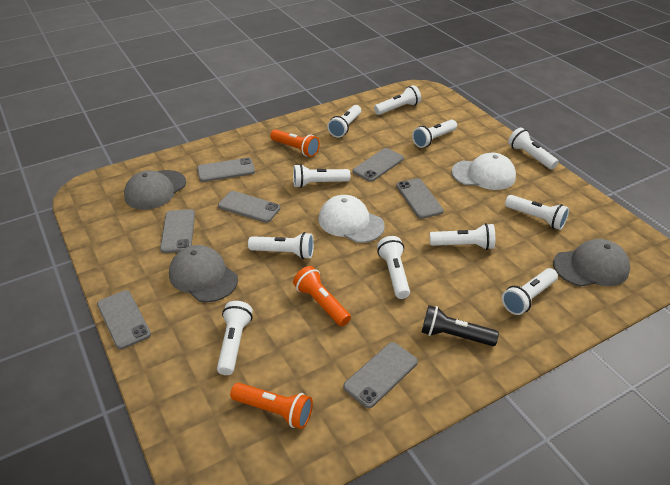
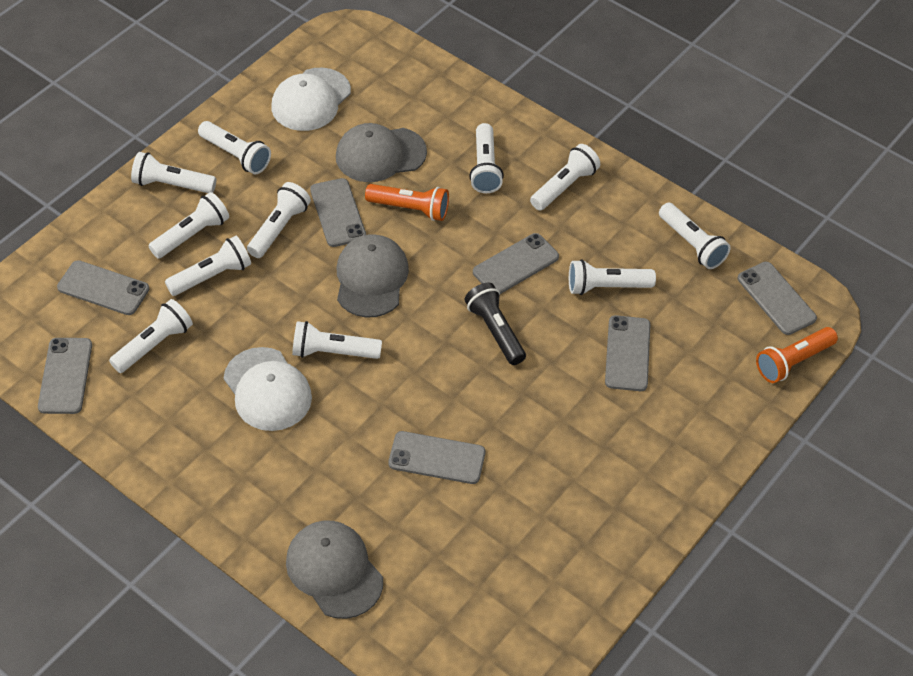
orange flashlight: [230,383,313,429] [270,129,320,157] [293,266,351,326] = 3 -> [365,184,449,221] [756,327,838,383] = 2

